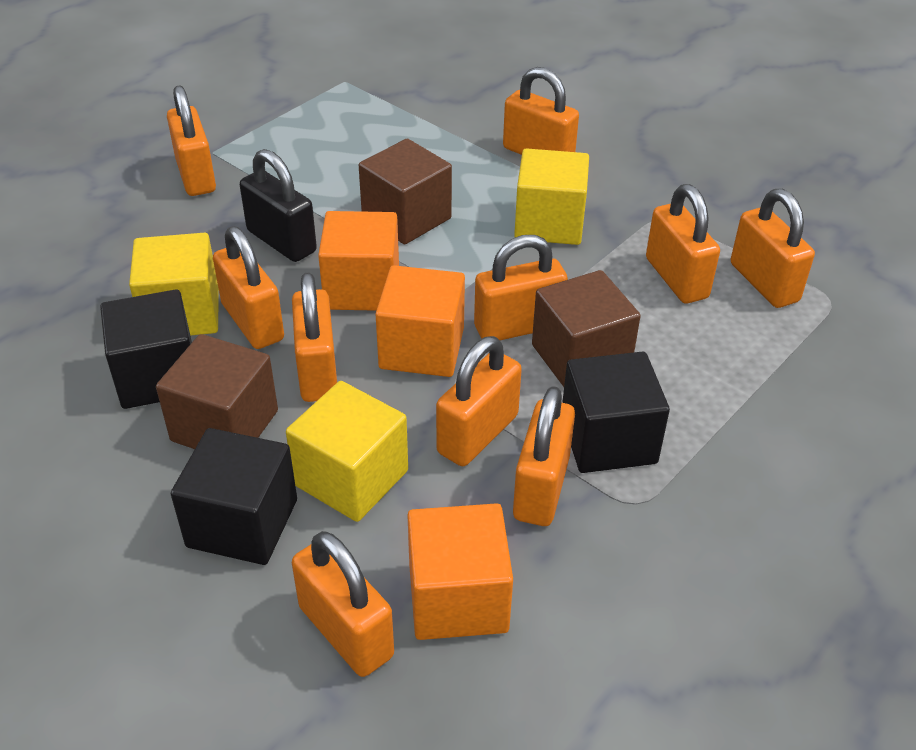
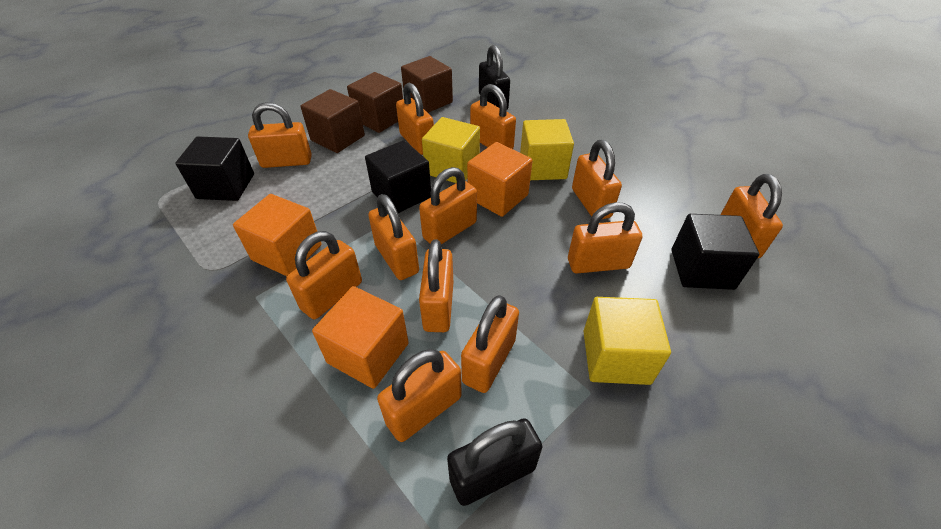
black padlock: [240,149,317,262] = 1 -> [447,418,543,506] [479,45,510,109] = 2
orange padlock: [167,85,216,196] [213,226,284,349] [292,273,337,402] [292,531,394,677] [436,336,522,466] [474,235,568,340] [503,67,579,155] [513,386,575,526] [646,184,720,303] [731,189,815,308] = 10 -> [248,102,312,168] [286,231,362,319] [368,194,419,280] [377,349,462,442] [396,82,434,155] [419,167,477,244] [419,239,453,332] [461,295,519,393] [470,84,516,149] [568,202,642,273] [572,140,622,220] [720,174,783,258] = 12

